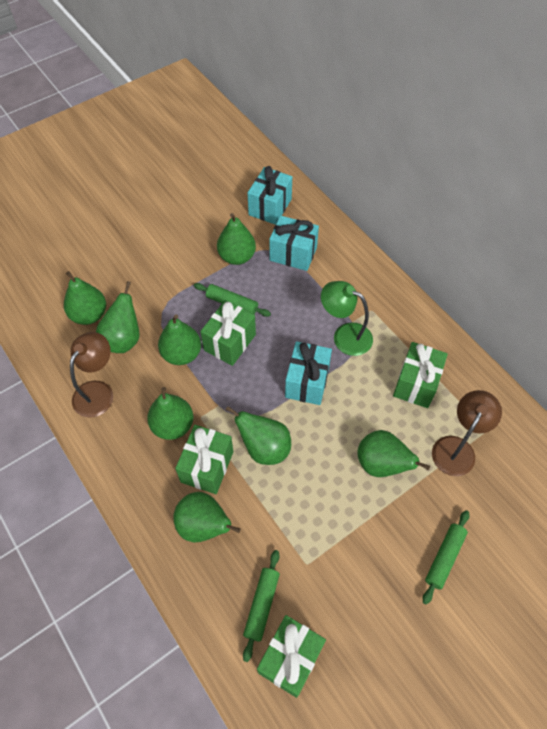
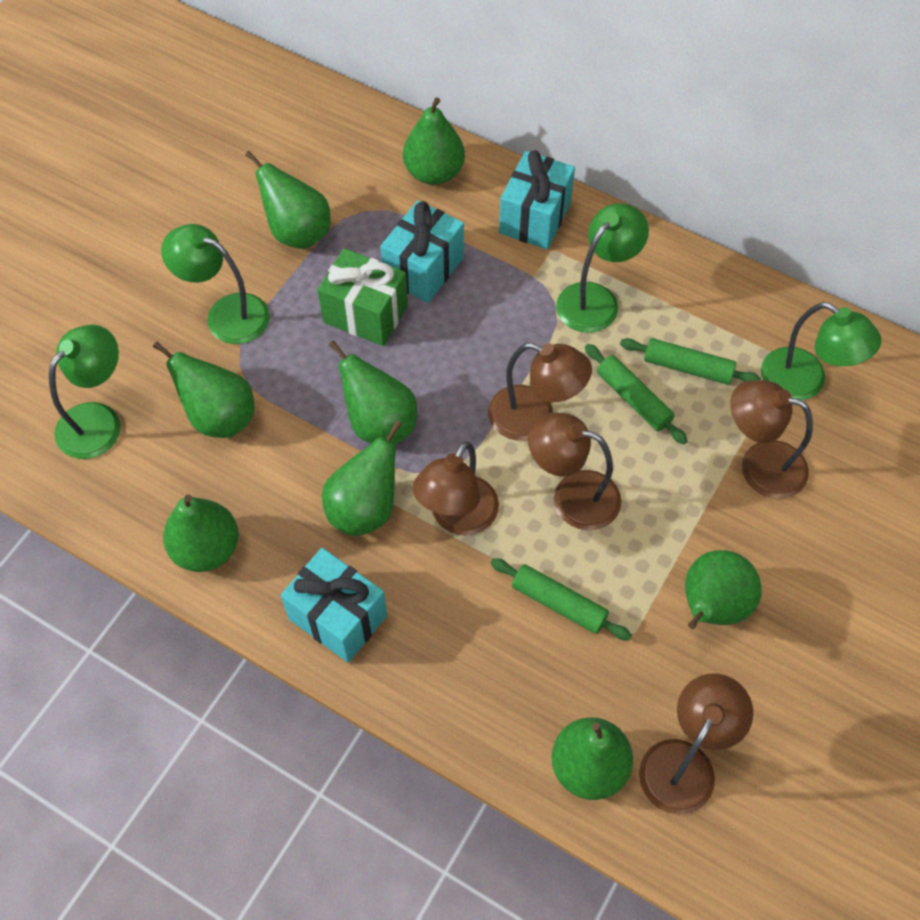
brown lamp: [70,332,113,417] [432,390,502,476] = 2 -> [413,441,499,535] [488,343,592,441] [528,413,621,530] [639,674,753,815] [730,380,813,499] = 5
green gift: [175,425,233,494] [200,300,256,366] [257,615,326,698] [393,342,448,408] = 4 -> [318,248,408,346] = 1
green lamp: [321,281,373,356] = 1 -> [49,324,121,459] [161,224,270,344] [556,203,649,333] [761,302,881,400] = 4

